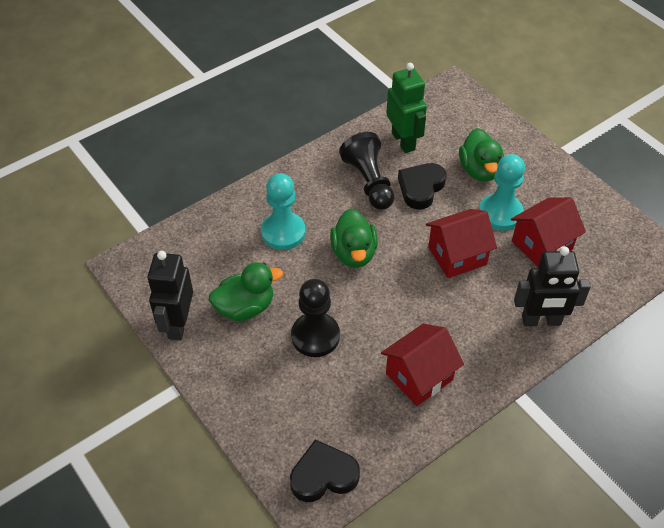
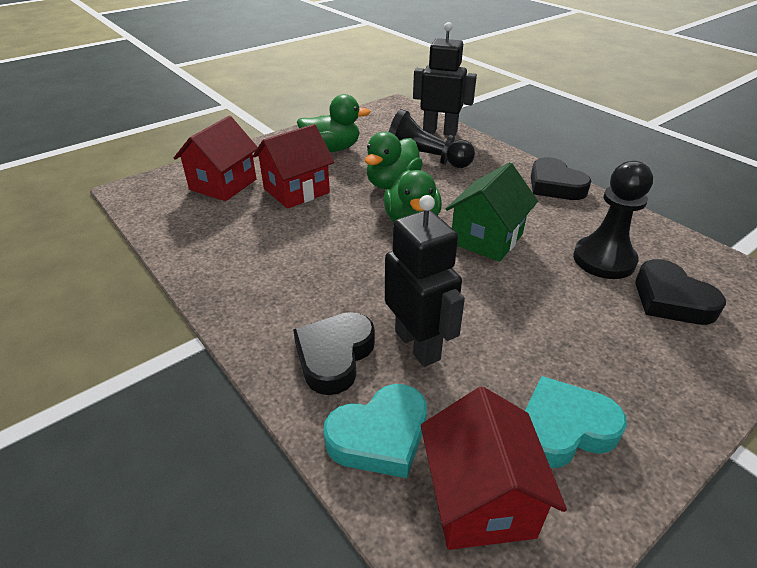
black heart: [290,439,360,502] [398,163,447,209] = 2 -> [293,312,375,395] [531,157,591,200] [635,259,726,325] = 3
green house: none = 0 -> [446,162,538,262] = 1
green robot: [386,63,427,153] = 1 -> none = 0
turquoise heart: none = 0 -> [323,384,427,478] [525,376,627,468] = 2
turquoise pawn: [261,173,306,250] [479,154,525,231] = 2 -> none = 0

